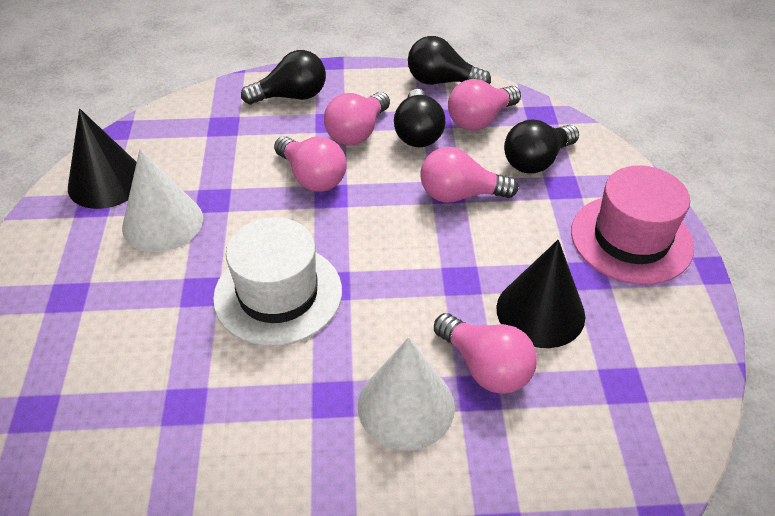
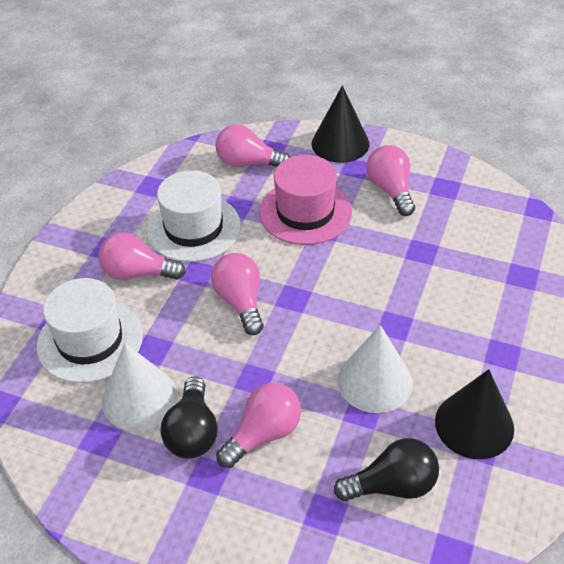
black light bulb: [241,50,326,104] [394,89,445,148] [408,36,491,85] [504,120,579,174] = 4 -> [161,376,218,459] [334,438,439,501] = 2
white hat: [213,217,342,346] = 1 -> [37,278,143,383] [147,170,241,262] = 2

